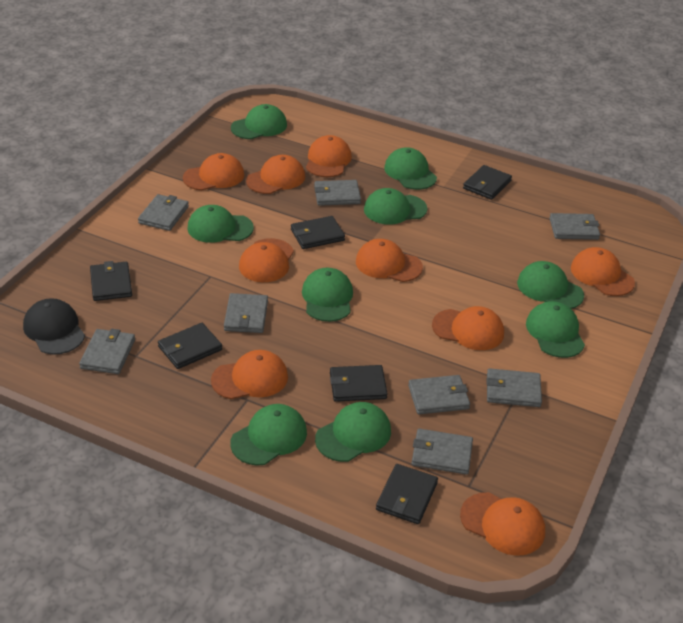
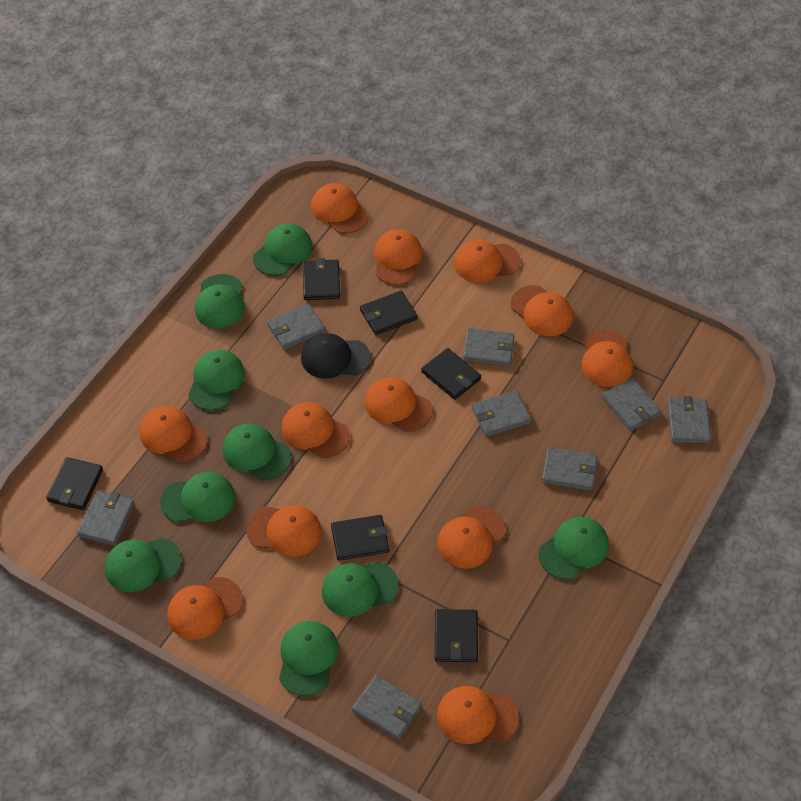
orange cap: [183,153,244,191] [211,350,288,399] [239,238,294,282] [246,155,305,194] [306,135,352,177] [356,239,423,282] [432,306,504,350] [460,492,545,556] [571,247,635,296] = 9 -> [140,406,208,462] [167,577,243,640] [246,505,322,557] [282,402,350,458] [311,183,369,233] [365,377,433,432] [374,229,422,285] [437,506,506,569] [437,686,519,744] [454,240,520,282] [511,285,573,336] [582,329,633,387] = 12

